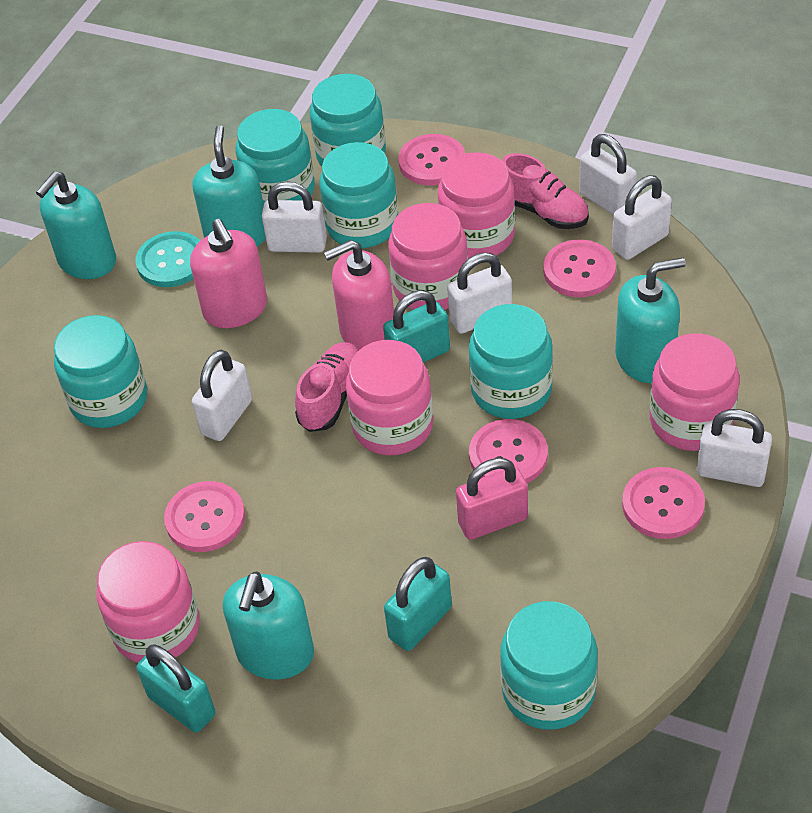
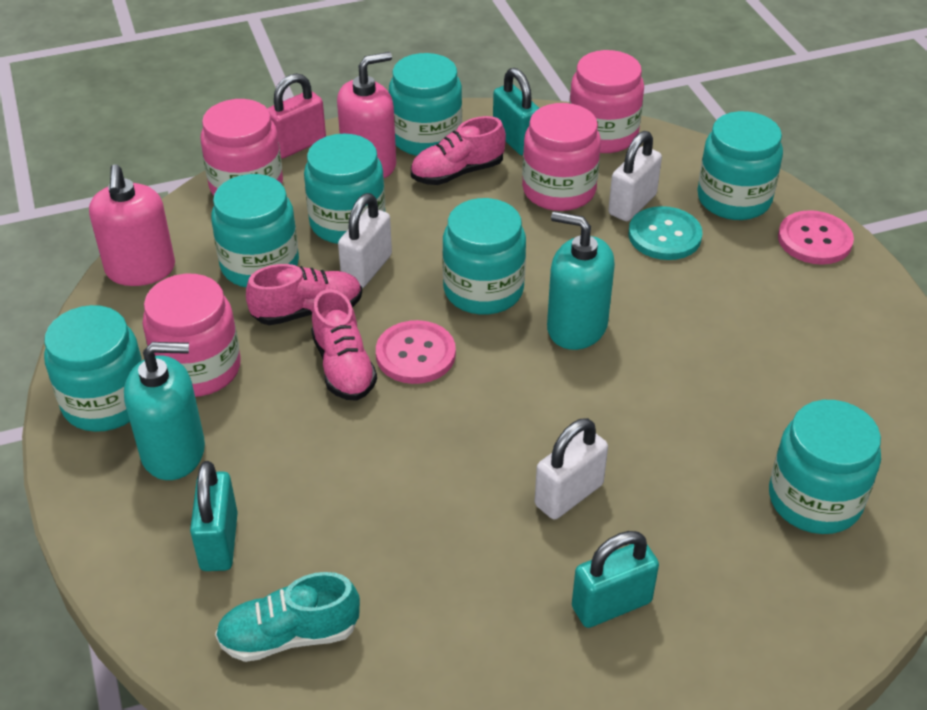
pink button: [164,481,245,552] [398,134,465,185] [469,419,548,483] [543,239,616,297] [622,467,705,539] = 5 -> [376,320,456,384] [778,210,854,265] = 2
pink jar: [97,541,200,663] [346,340,433,455] [388,203,469,310] [438,152,515,259] [650,333,740,451] = 5 -> [143,274,241,397] [200,99,283,196] [522,103,601,211] [569,50,644,153] = 4
pink shoe: [295,342,359,432] [502,153,589,229] = 2 -> [246,264,362,325] [311,289,377,401] [411,116,506,185] = 3
turquoise jar: [54,315,147,428] [236,109,315,204] [310,74,386,166] [319,142,398,248] [469,304,553,419] [500,601,598,730] = 6 -> [44,305,142,432] [211,174,299,287] [304,134,385,244] [389,53,462,156] [442,198,526,315] [697,111,783,220] [769,400,881,534] = 7
turquoise shoe: none = 0 -> [215,572,360,662] = 1
turquoise soap dispenser: [36,171,116,279] [192,125,266,247] [223,572,314,680] [615,258,686,383] = 4 -> [124,342,205,480] [547,211,615,350] = 2
white padlock: [192,350,252,441] [262,181,327,253] [447,252,512,334] [579,134,637,215] [612,175,672,260] [697,409,772,487] = 6 -> [338,193,392,288] [535,418,608,520] [608,131,662,221] = 3

